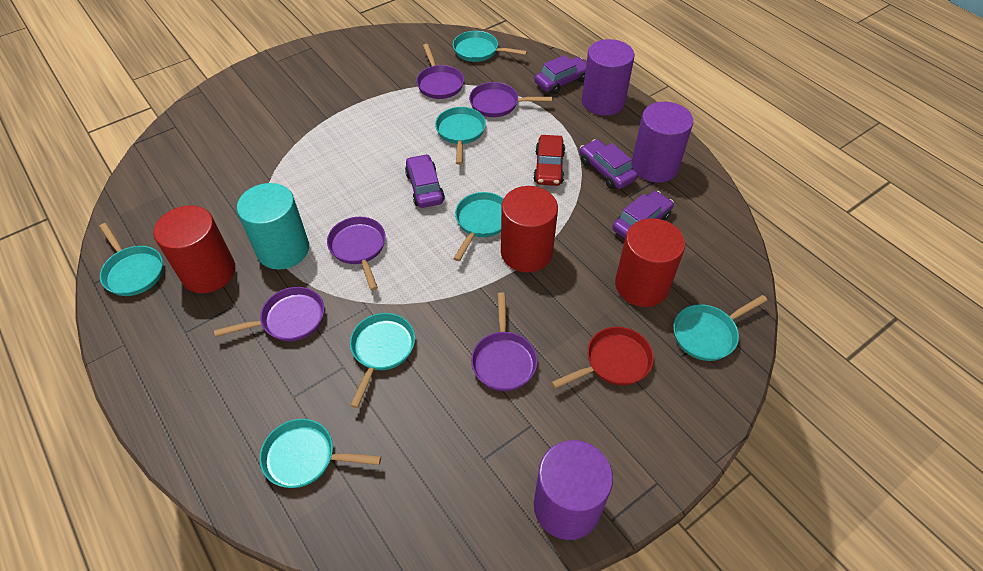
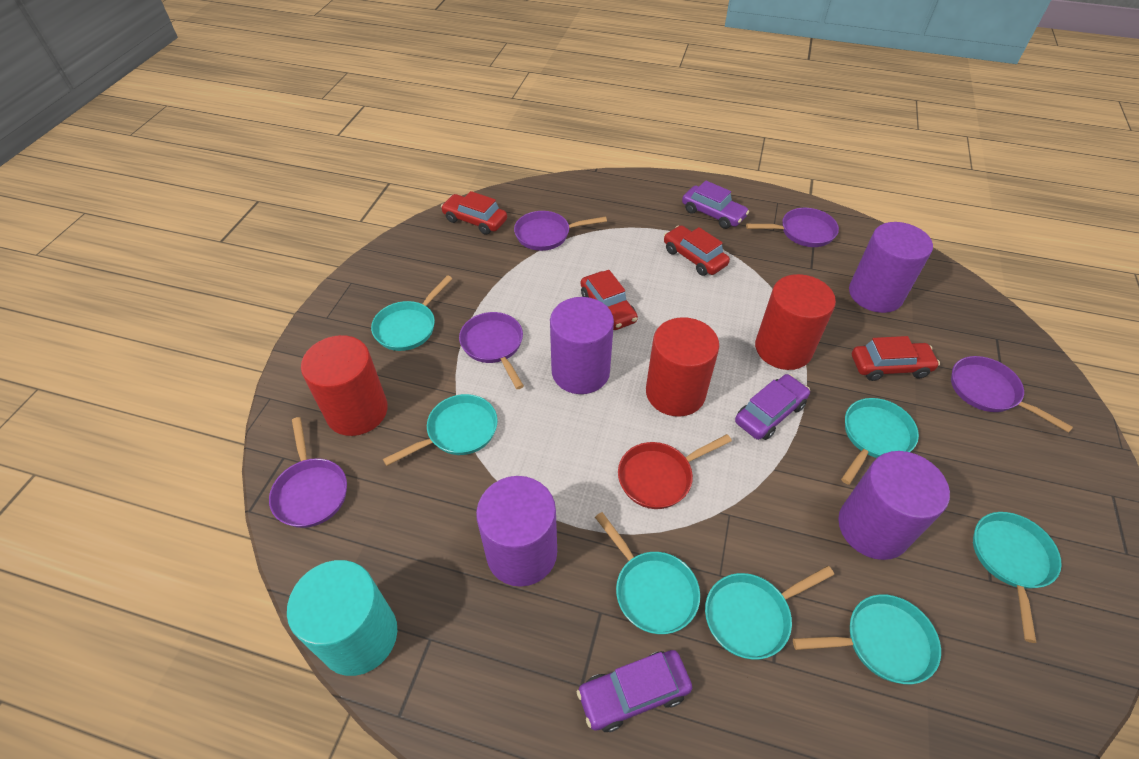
purple car: [405,154,445,208] [535,55,586,94] [580,139,638,189] [612,191,674,239] = 4 -> [577,650,692,732] [682,180,749,229] [735,374,810,440] = 3
purple cylinder: [534,440,613,540] [582,39,634,116] [632,102,693,183] = 3 -> [476,476,557,587] [550,297,614,394] [838,451,950,560] [849,222,933,313] = 4
red car: [533,135,565,186] = 1 -> [441,191,507,235] [581,270,638,330] [664,225,730,276] [852,336,940,381] = 4

